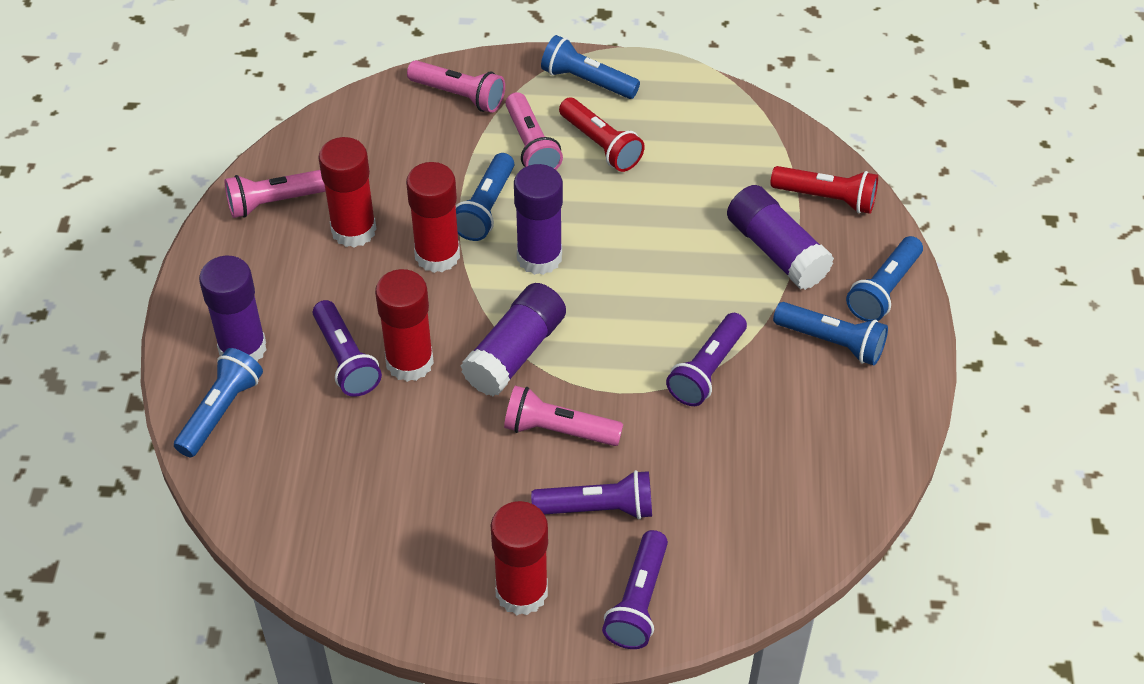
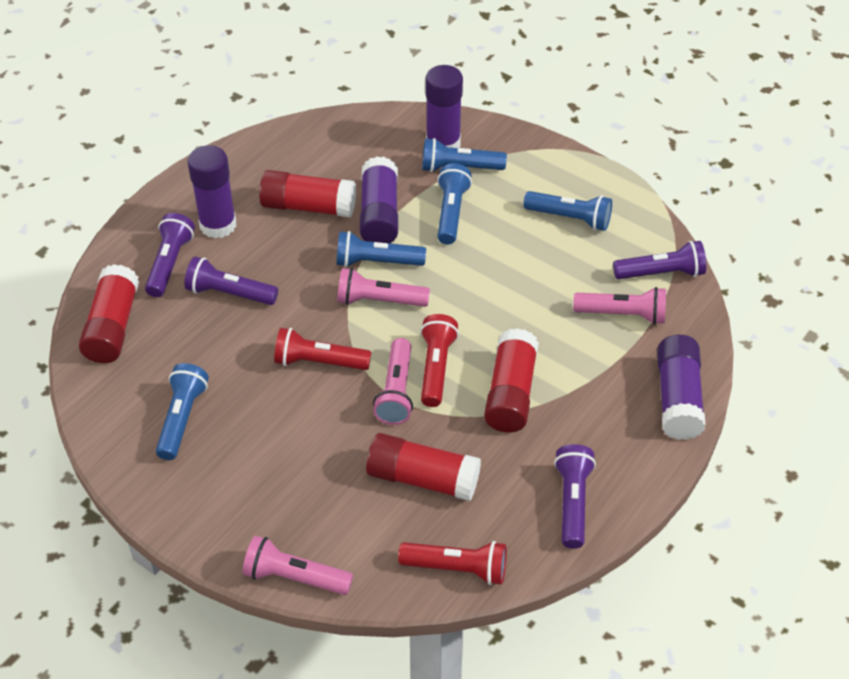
red flashlight: [559,98,645,172] [770,166,878,214] = 2 -> [274,328,371,370] [398,541,507,585] [420,314,459,407] = 3

